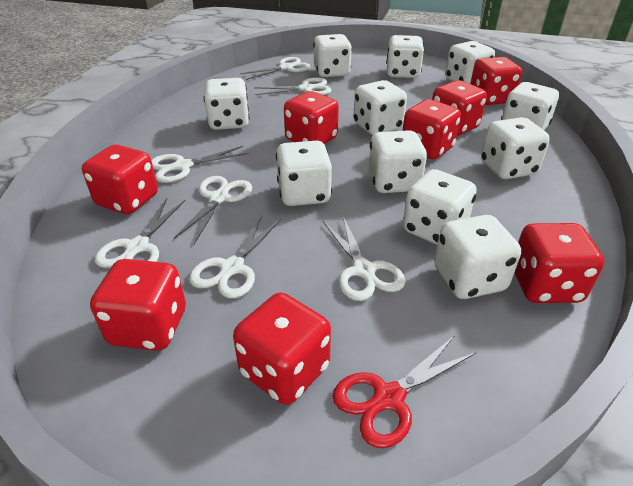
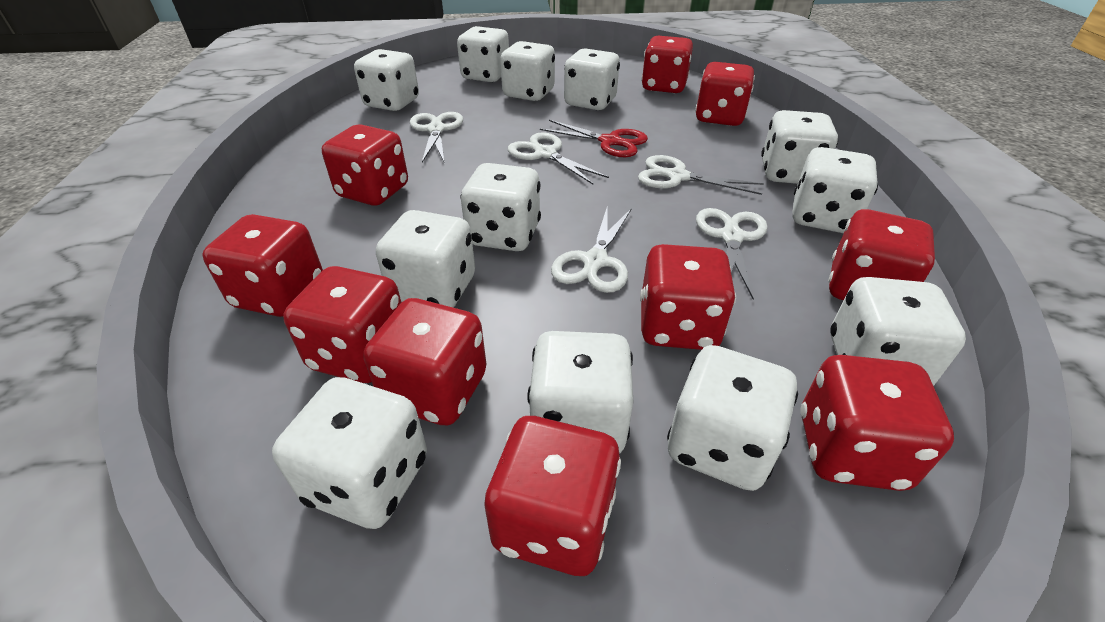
red dice: [82,144,158,214] [90,259,186,351] [233,293,331,405] [284,91,339,144] [403,99,461,159] [432,80,487,136] [470,57,522,105] [515,223,604,303] = 8 -> [202,214,323,317] [283,266,401,383] [322,124,408,206] [364,298,486,425] [484,416,621,576] [640,244,736,350] [641,36,693,93] [695,62,755,126] [800,355,954,491] [828,209,935,300] = 10
white dice: [204,78,249,130] [276,141,332,206] [313,34,352,77] [353,80,407,135] [369,130,427,193] [386,35,424,78] [403,169,477,245] [434,215,521,299] [445,41,495,84] [481,117,550,179] [501,82,559,130] = 11 -> [272,377,427,529] [354,49,419,111] [376,210,475,307] [457,26,509,82] [460,163,541,251] [500,41,555,101] [527,331,633,454] [564,48,620,110] [667,345,798,491] [761,110,838,184] [792,147,878,233] [830,277,966,386] = 12
white scissors: [95,198,185,268] [151,146,249,183] [173,176,252,244] [189,216,281,298] [240,57,310,80] [254,77,332,95] [323,217,405,301] = 7 -> [410,112,463,162] [508,132,609,184] [551,205,632,293] [638,155,764,195] [696,208,768,300] = 5

